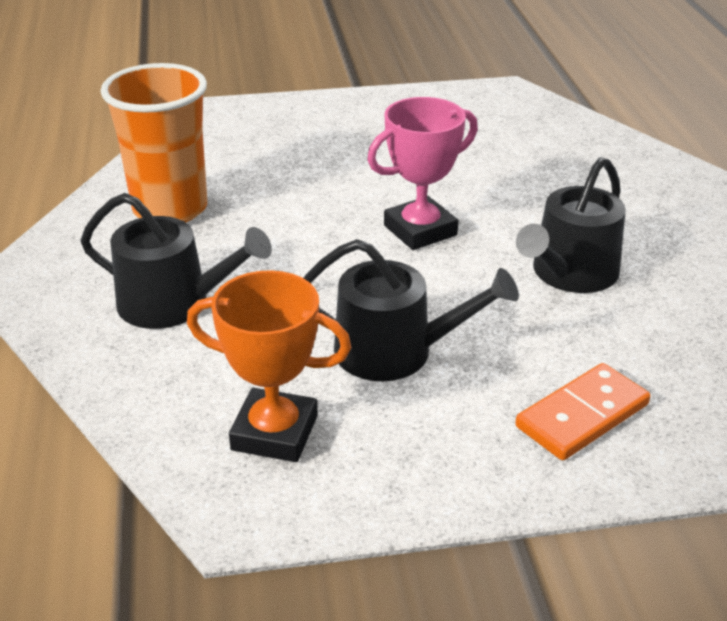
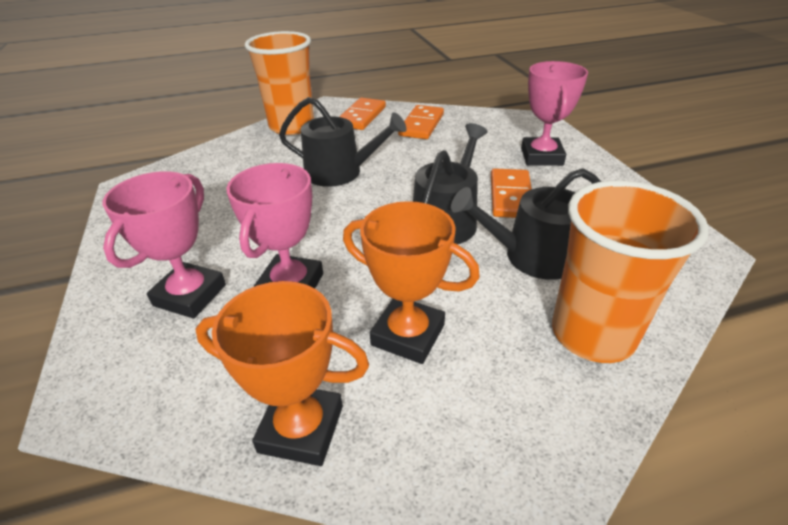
orange cup: [101,63,207,222] = 1 -> [245,31,314,135] [552,180,709,363] = 2
orange domino: [515,363,650,460] = 1 -> [339,98,386,130] [398,105,444,139] [491,168,532,218] = 3
orange trophy: [187,270,351,462] = 1 -> [195,281,369,466] [343,201,480,364] = 2
pink trophy: [367,97,478,250] = 1 -> [102,171,226,318] [226,163,323,288] [521,61,588,166] = 3

